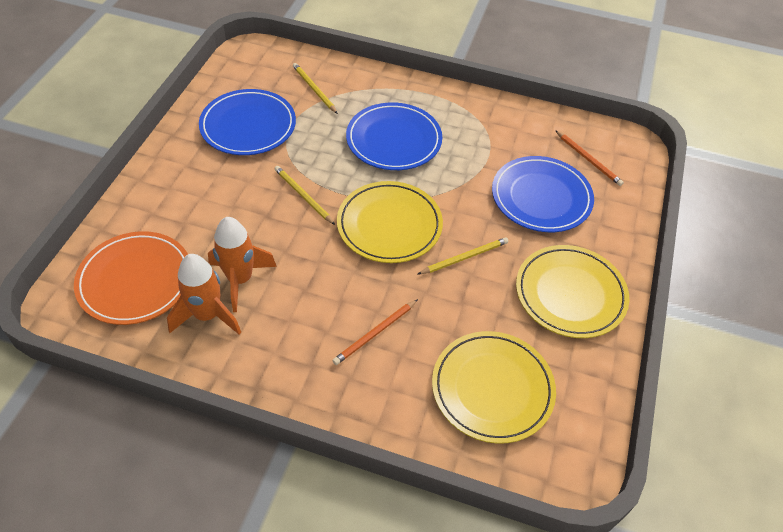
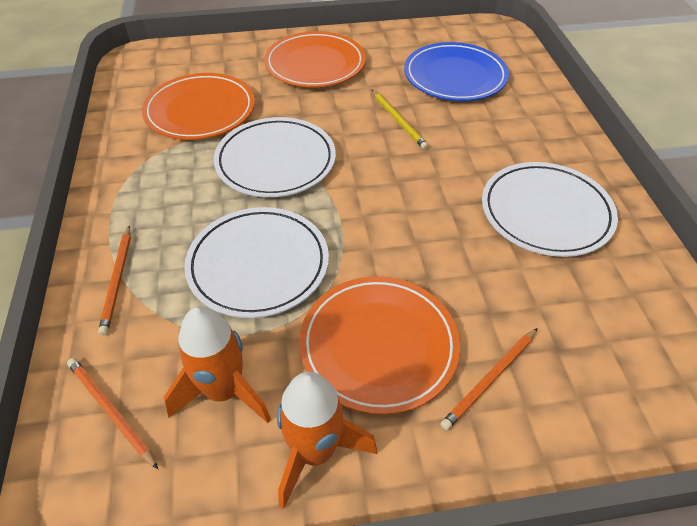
blue plate: [199,89,296,155] [346,102,442,170] [492,156,594,232] = 3 -> [404,42,509,101] = 1
orange pencil: [332,299,418,365] [555,130,624,186] = 2 -> [67,358,158,469] [98,225,131,335] [440,328,538,431] = 3
orange plate: [74,231,188,325] = 1 -> [142,73,255,140] [264,31,366,87] [299,276,460,415] = 3
white plate: none = 0 -> [184,207,329,318] [214,117,336,197] [482,162,618,257] = 3
yellow pencil: [274,166,335,225] [293,63,338,114] [418,237,509,274] = 3 -> [371,89,428,149] = 1
yellow plate: [337,181,443,263] [432,331,556,444] [516,245,629,338] = 3 -> none = 0

